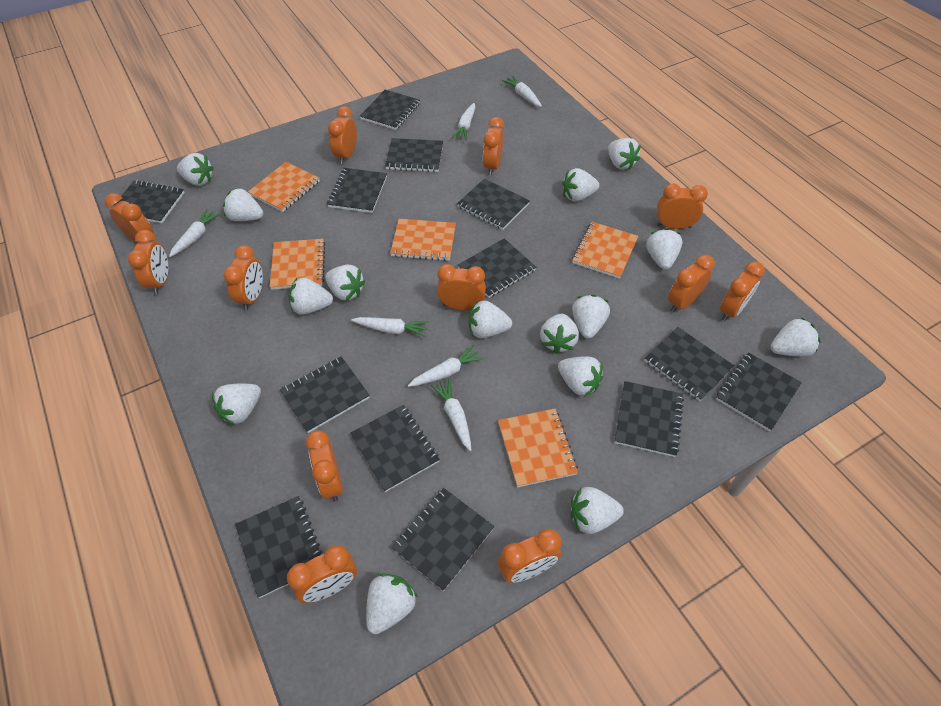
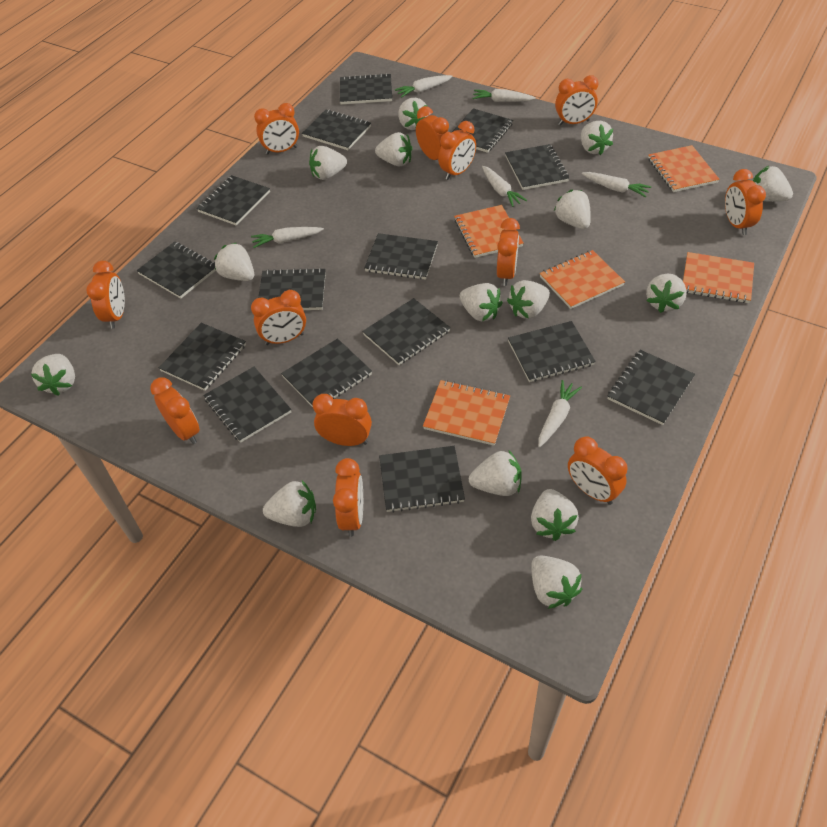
black notebook: [109,180,185,223] [235,496,322,598] [280,356,370,433] [327,168,387,213] [351,405,440,492] [360,90,420,130] [385,138,443,172] [392,488,494,591] [457,178,530,230] [457,238,536,298] [615,381,684,457] [644,327,734,401] [716,352,802,432] = 13 -> [137,242,216,299] [159,323,246,391] [196,175,270,226] [203,367,291,443] [258,268,326,310] [281,338,372,407] [302,109,371,150] [340,73,392,104] [362,298,450,365] [364,233,438,280] [379,446,465,513] [451,108,513,153] [505,144,569,190] [508,321,596,382] [608,350,695,425] = 15

